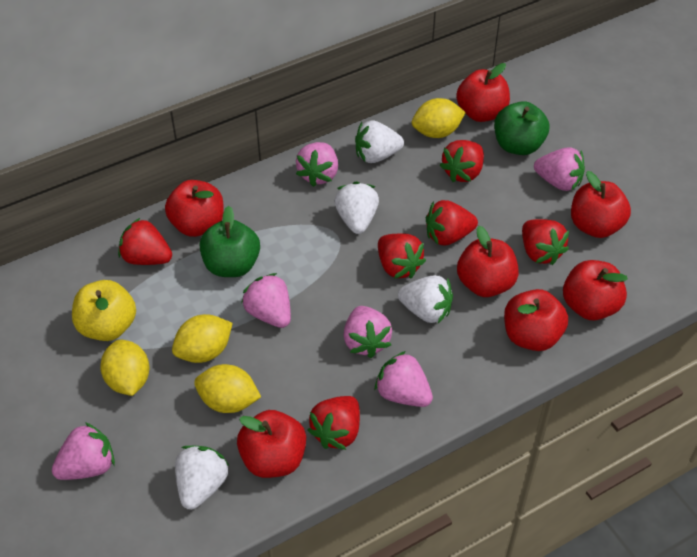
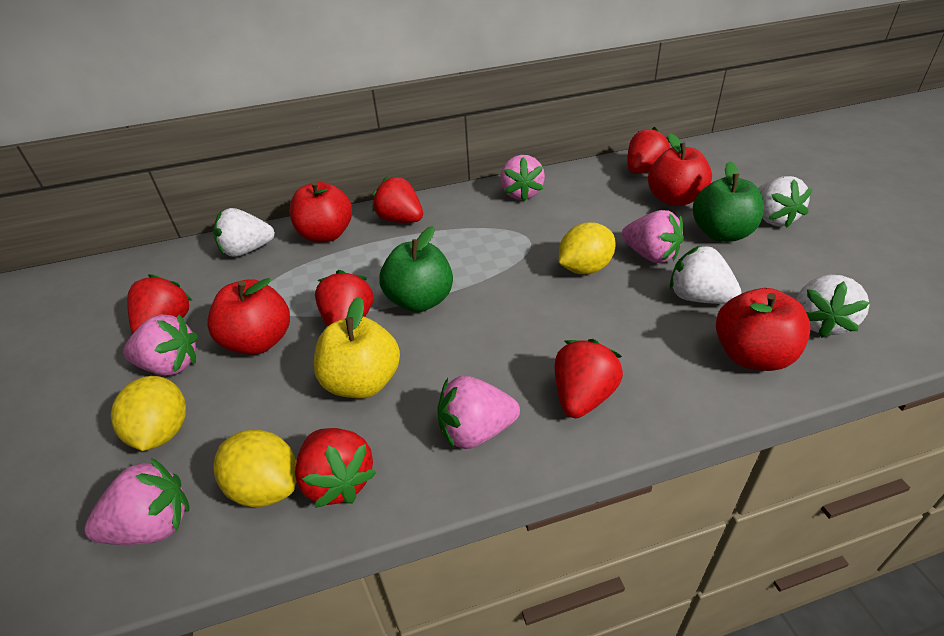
pink strawberry: [52,422,115,480] [241,273,291,328] [296,142,338,187] [344,306,392,358] [375,351,433,407] [534,147,585,191] = 6 -> [84,458,189,545] [123,314,198,375] [437,376,520,449] [500,155,545,202] [622,210,684,263] = 5
red apple: [165,180,224,237] [237,410,306,478] [456,63,510,122] [457,226,519,297] [504,289,568,351] [563,260,628,320] [571,171,631,238] = 7 -> [207,278,290,355] [289,181,352,242] [648,133,712,206] [716,288,811,371] = 4
yellow lemon: [100,340,149,396] [172,314,233,363] [194,364,261,413] [412,98,466,138] = 4 -> [111,376,186,451] [213,430,296,507] [559,223,616,274] = 3

